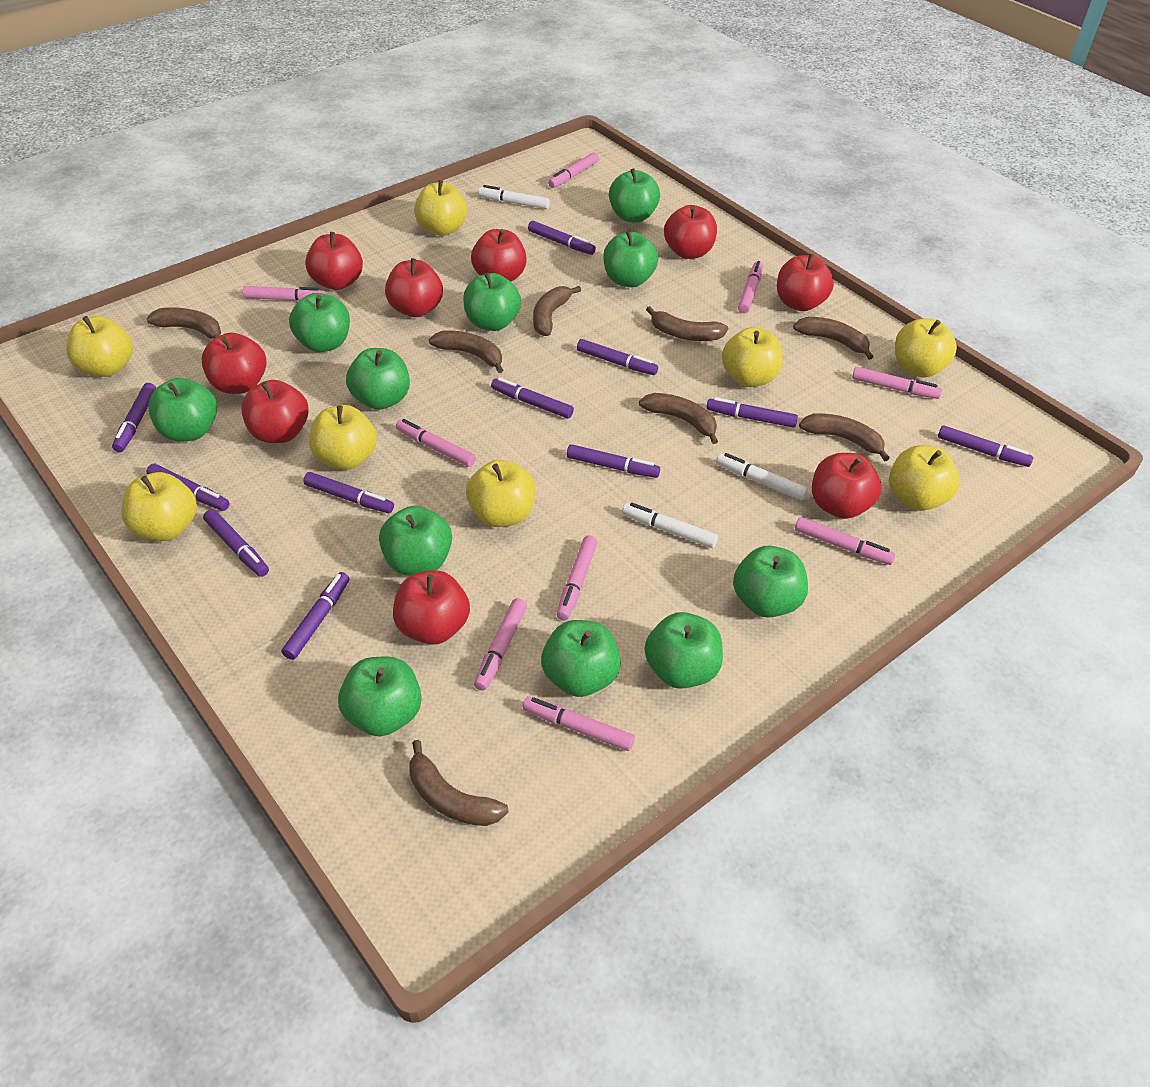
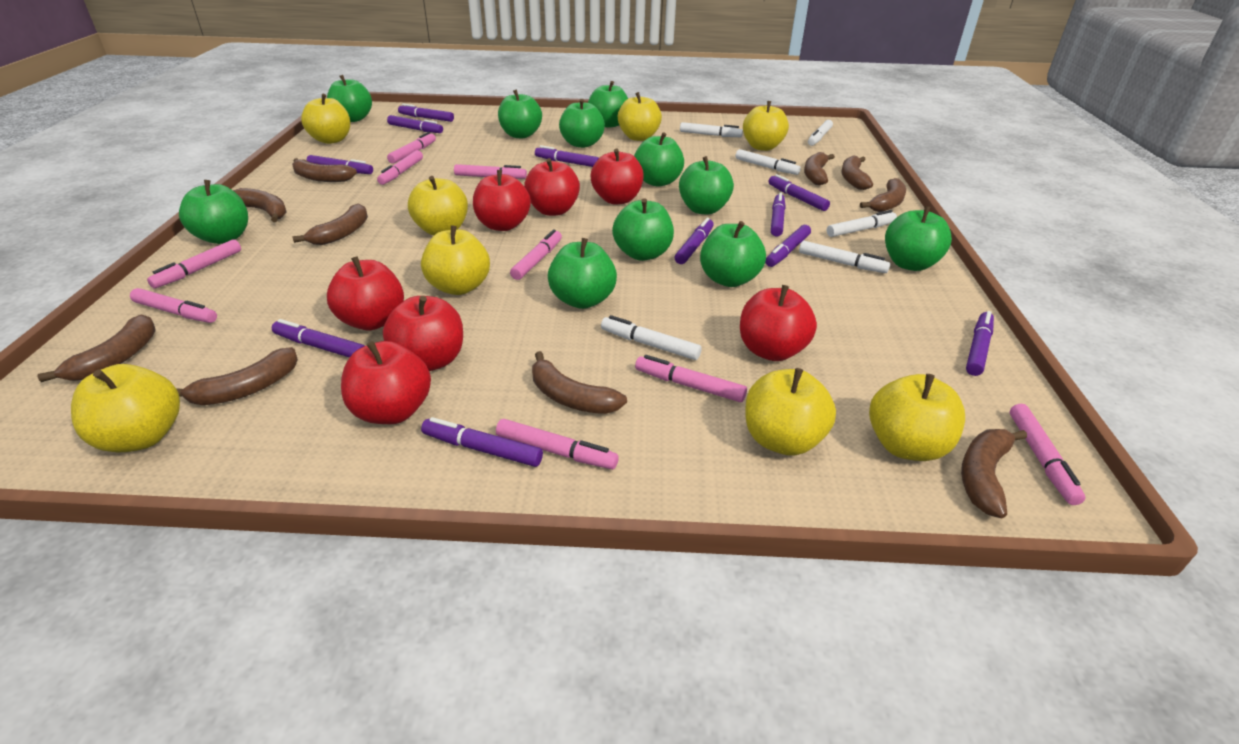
brown banana: [146,307,221,339] [409,740,508,826] [429,330,503,373] [533,286,581,336] [639,393,718,444] [646,306,728,341] [793,317,873,360] [799,413,890,461] = 8 -> [37,314,156,382] [176,347,298,405] [233,188,287,222] [292,158,357,182] [293,203,368,245] [532,351,627,414] [804,152,835,185] [841,156,873,190] [860,178,906,212] [961,429,1027,519] = 10
red apple: [201,332,267,394] [242,380,309,443] [305,232,363,290] [385,258,443,317] [393,570,470,645] [471,229,527,282] [664,205,717,259] [777,253,834,311] [812,453,882,519] = 9 -> [327,256,404,330] [341,341,431,424] [383,296,463,371] [473,170,531,231] [524,158,580,216] [591,149,644,204] [740,285,817,361] = 7
white marker: [478,185,550,209] [622,502,718,548] [716,453,808,500] = 3 -> [601,315,701,360] [680,122,743,137] [735,149,801,175] [799,241,890,273] [808,120,833,146] [827,210,897,237] = 6

